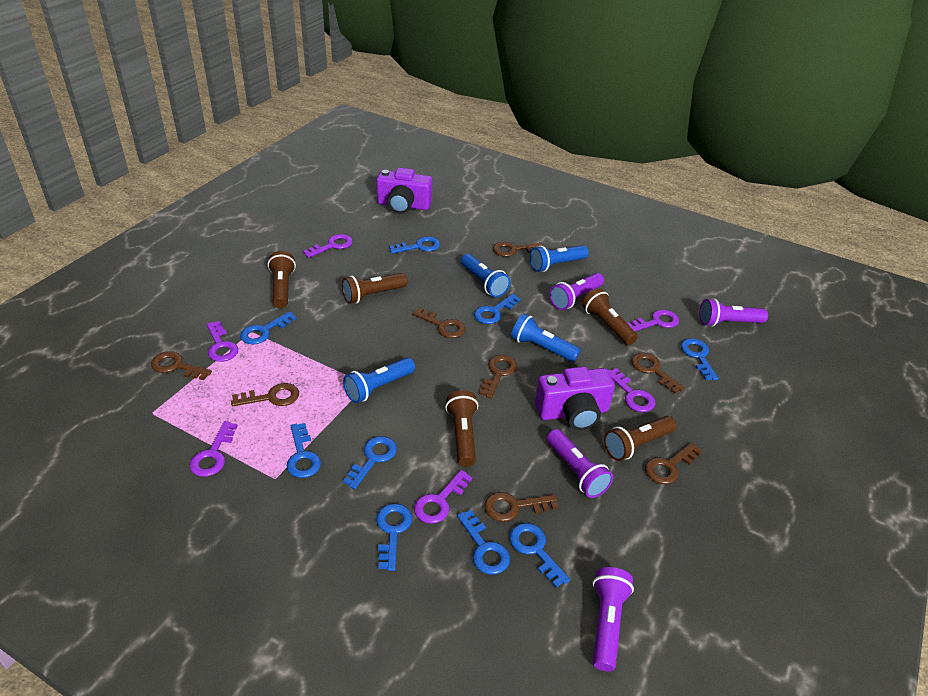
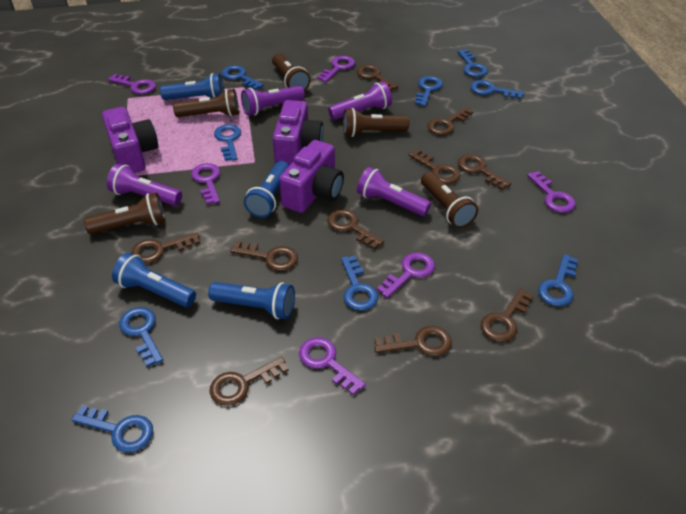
brown key: [151,351,212,380] [231,383,299,406] [413,307,465,338] [479,355,517,398] [484,492,558,522] [493,242,543,257] [631,353,685,394] [645,443,703,484] = 8 -> [131,232,200,264] [210,357,289,406] [230,241,298,271] [327,209,384,249] [357,65,398,91] [374,326,452,356] [409,149,460,184] [427,107,473,135] [458,154,511,190] [481,288,534,342] = 10
purple camera: [377,168,433,214] [535,366,615,430] = 2 -> [102,107,158,173] [273,100,324,166] [279,140,344,213] = 3

